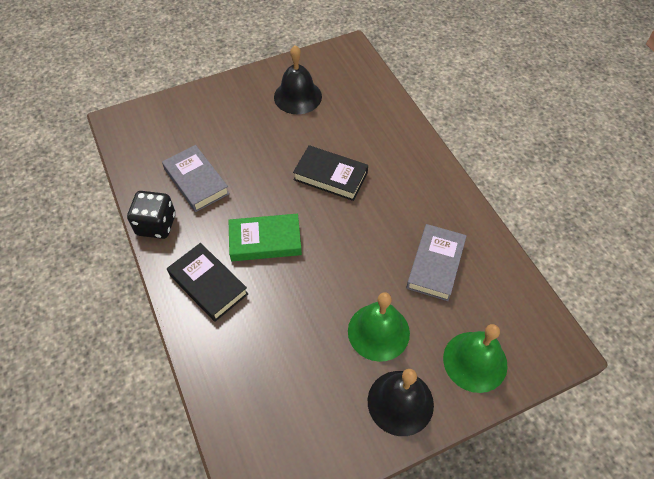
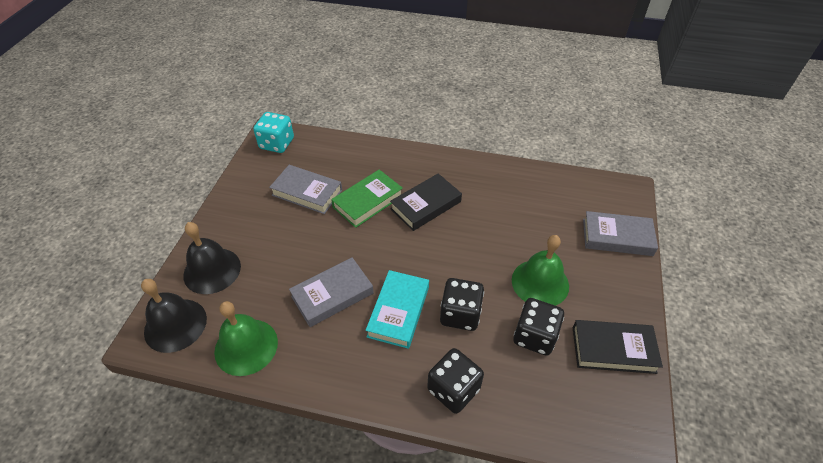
black dice: [127,191,175,239] = 1 -> [427,348,484,414] [440,278,484,331] [514,298,564,356] = 3
grey book: [162,145,230,212] [406,224,467,301] = 2 -> [269,165,342,214] [289,257,374,327] [583,211,658,256] = 3
turquoise book: none = 0 -> [366,270,429,349] = 1
turquoise dice: none = 0 -> [253,112,294,153] = 1

